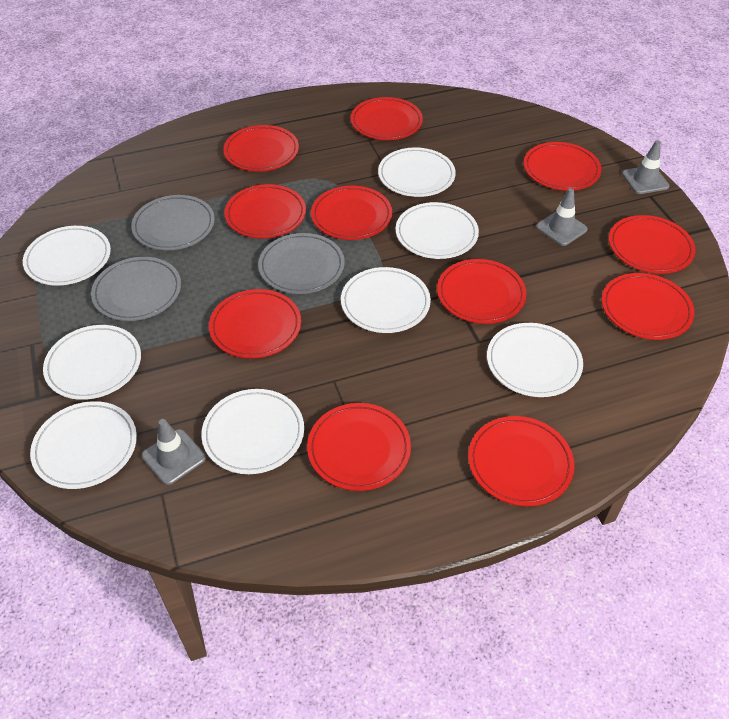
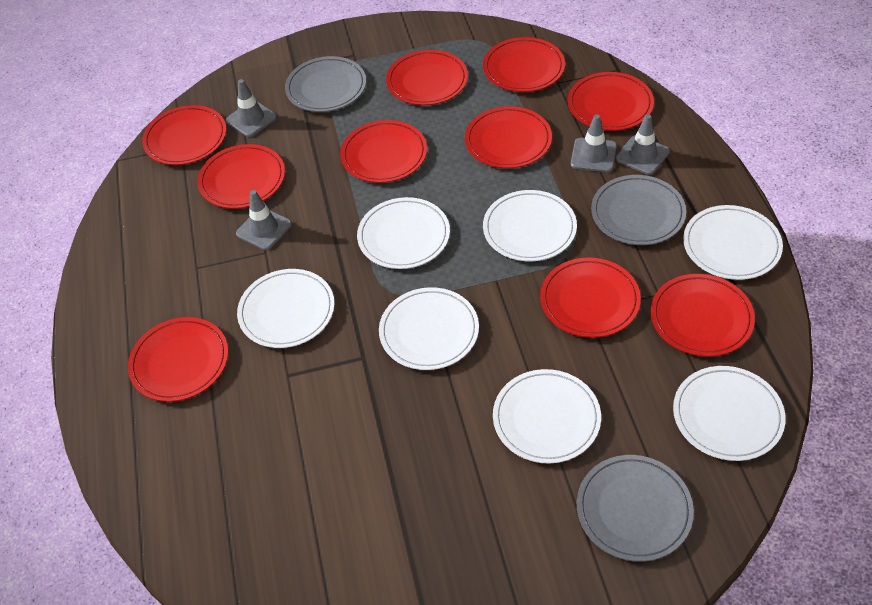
grey traffic cone: [142,419,206,485] [536,188,588,246] [622,140,670,194] = 3 -> [226,79,277,137] [236,190,292,250] [571,114,617,172] [616,114,670,175] = 4
red plate: [209,289,301,359] [223,125,299,172] [225,184,306,238] [307,403,411,491] [311,186,392,240] [351,97,423,140] [437,259,526,324] [468,416,575,506] [524,142,602,191] [602,273,695,340] [609,215,696,274] = 11 -> [128,317,228,402] [142,105,226,165] [198,144,285,209] [340,120,427,183] [386,50,468,105] [465,106,552,168] [483,37,565,92] [540,258,641,338] [568,72,654,131] [651,274,755,357] = 10
white plate: [23,226,111,286] [30,401,137,489] [43,325,141,400] [201,389,304,474] [341,267,431,333] [378,147,456,197] [396,202,479,259] [487,323,583,397] = 8 -> [237,269,335,348] [357,197,450,269] [379,287,479,370] [483,190,577,261] [493,369,601,463] [673,366,786,461] [683,205,783,280] = 7

